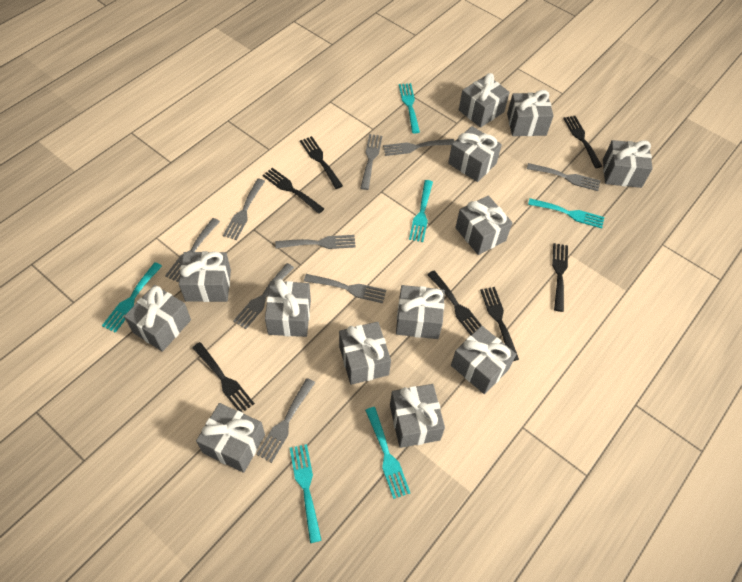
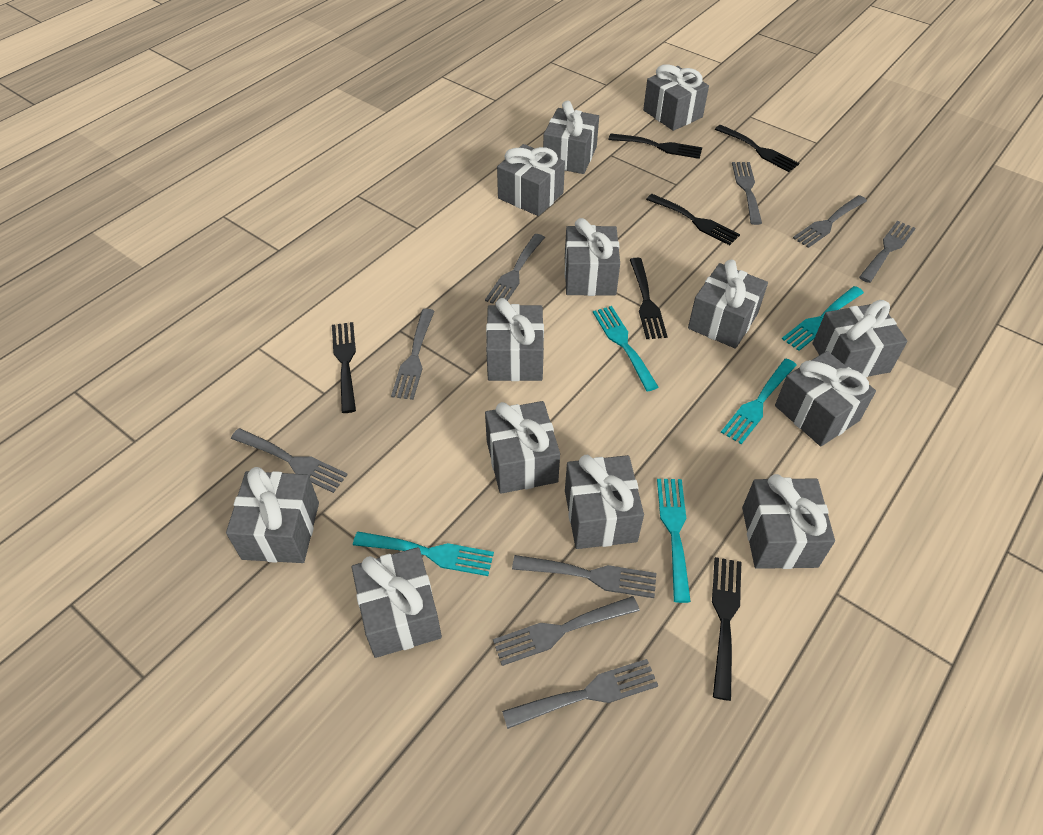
black fork: [192,342,255,412] [263,168,324,214] [300,136,343,189] [427,271,482,335] [480,287,519,361] [552,243,568,312] [563,116,602,168] = 7 -> [332,322,356,413] [608,133,702,159] [630,258,668,339] [646,194,740,245] [712,557,741,701] [715,125,799,172] = 6
turquoise fork: [102,262,162,333] [290,444,322,543] [365,407,410,499] [399,83,420,133] [409,180,433,242] [528,198,604,228] = 6 -> [353,532,494,576] [593,306,658,391] [657,479,691,603] [721,359,797,444] [782,286,864,351] = 5

